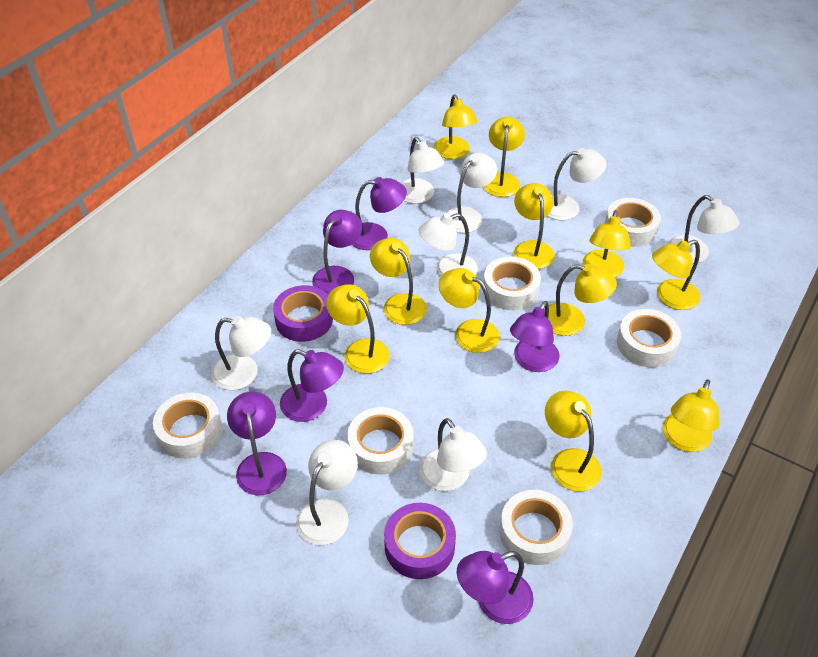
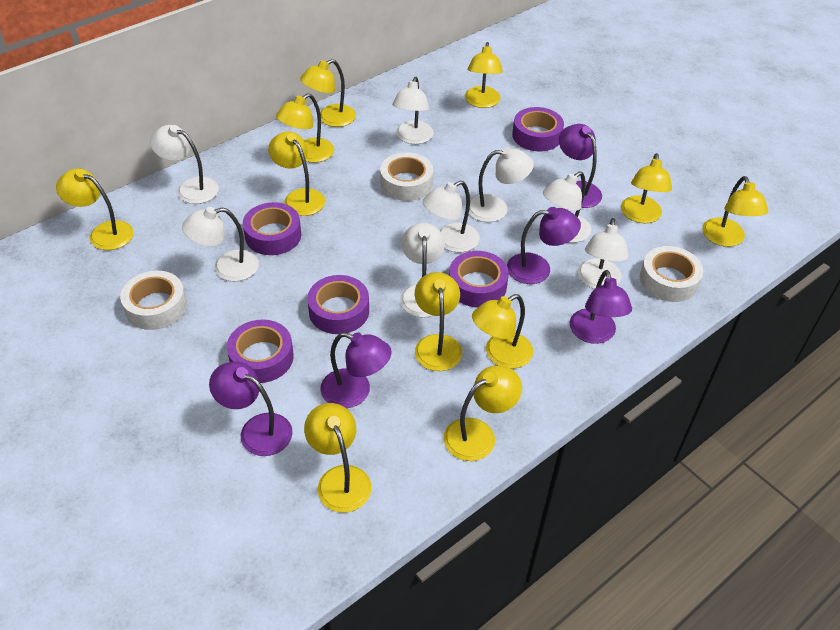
purple lamp: [227,391,287,495] [280,349,344,422] [312,210,362,295] [352,177,407,250] [457,551,534,624] [510,301,559,372] = 6 -> [209,362,293,456] [320,332,392,408] [507,207,581,284] [559,124,602,208] [570,270,632,344] = 5
purple tape: [273,285,333,342] [384,503,456,579] = 2 -> [227,320,294,383] [243,202,301,255] [307,275,369,334] [449,251,509,307] [512,107,564,151] = 5
white tape: [153,393,222,459] [347,407,413,475] [483,256,541,310] [499,490,573,565] [605,198,661,247] [617,309,681,367] = 6 -> [120,271,187,330] [380,152,433,201] [640,246,703,302] = 3

